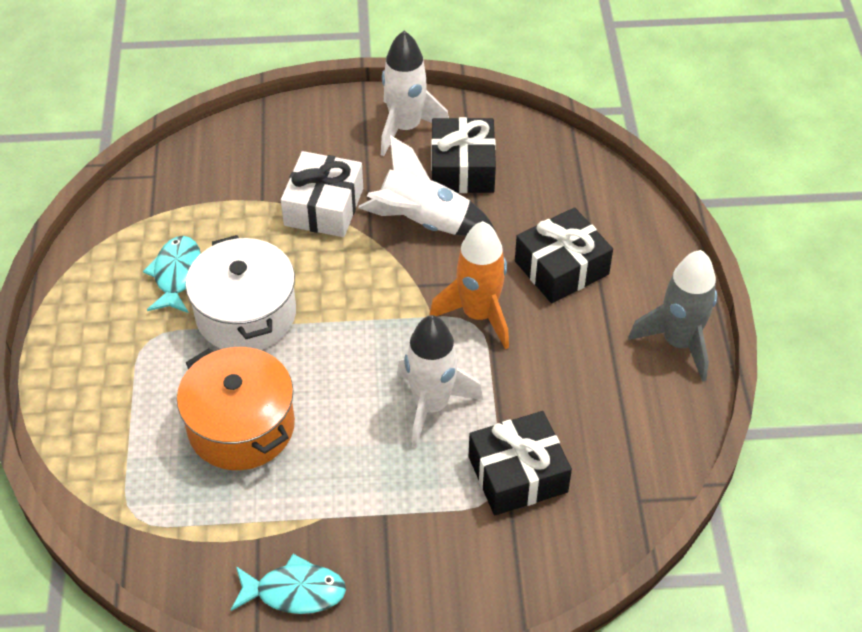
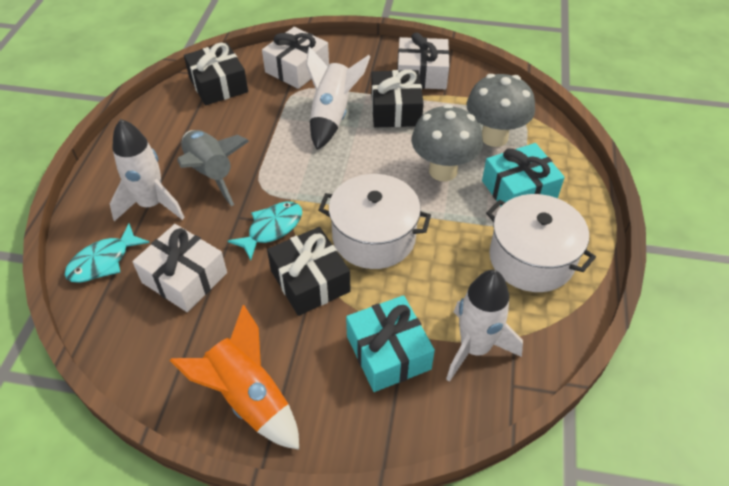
grey mushroom: none = 0 -> [411,104,483,181] [467,74,535,147] = 2
orange pot: [177,347,295,470] = 1 -> none = 0
turquoise gift: none = 0 -> [346,295,435,392] [482,143,565,206] = 2
white gift: [281,151,363,237] = 1 -> [132,224,227,312] [262,27,329,89] [397,32,449,89] = 3
white pot: [185,235,296,350] = 1 -> [318,174,431,269] [486,194,596,292] = 2

